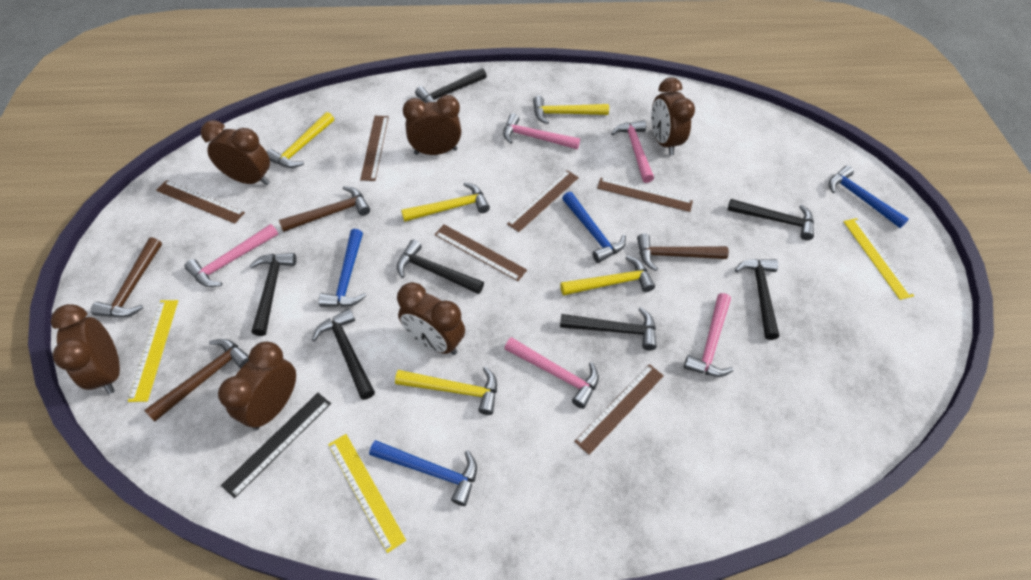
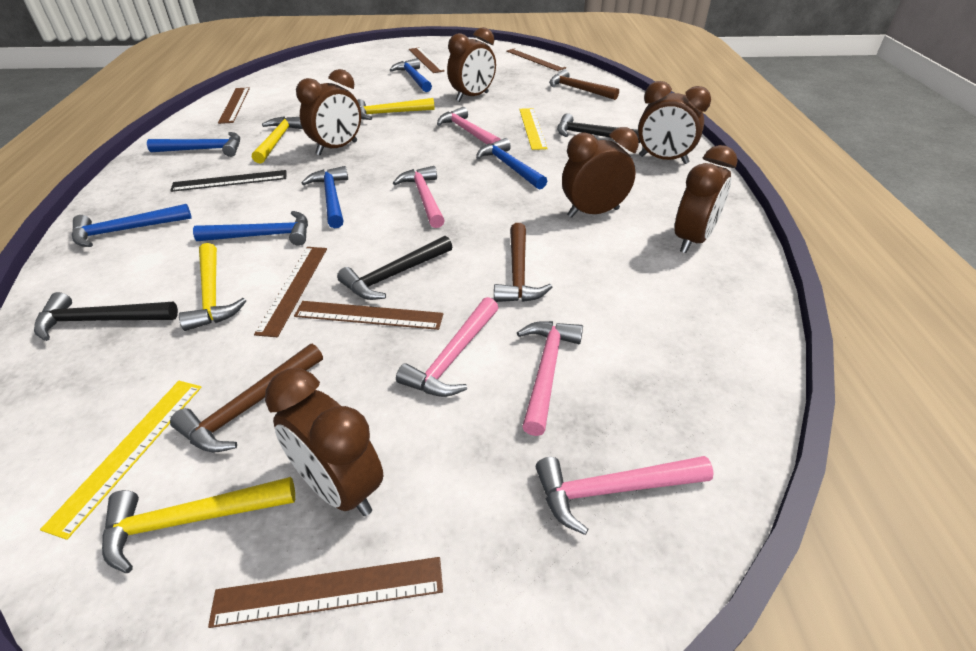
black hammer: [249,253,296,336] [312,309,375,400] [397,240,484,294] [415,68,487,103] [560,307,657,350] [727,199,814,240] [735,259,779,340] = 7 -> [34,292,178,341] [337,236,452,300] [557,113,640,143] = 3
blue hammer: [318,229,366,307] [369,440,477,506] [562,192,626,263] [829,166,909,228] = 4 -> [72,204,192,247] [147,132,240,157] [193,211,308,246] [302,166,348,229] [390,58,432,92] [476,138,547,190] = 6
brown hammer: [91,237,162,317] [144,339,249,421] [279,186,370,232] [637,233,729,271] = 4 -> [170,344,323,452] [494,223,552,302] [549,70,619,100] = 3
yellow hammer: [266,112,334,168] [395,367,497,415] [401,182,490,222] [533,96,609,125] [560,256,655,296] = 5 -> [102,477,295,573] [179,243,246,331] [252,117,303,163] [357,98,435,120] = 4
yellow ruler: [128,300,178,402] [328,434,406,553] [843,218,914,300] = 3 -> [40,381,202,540] [519,108,548,150] = 2

